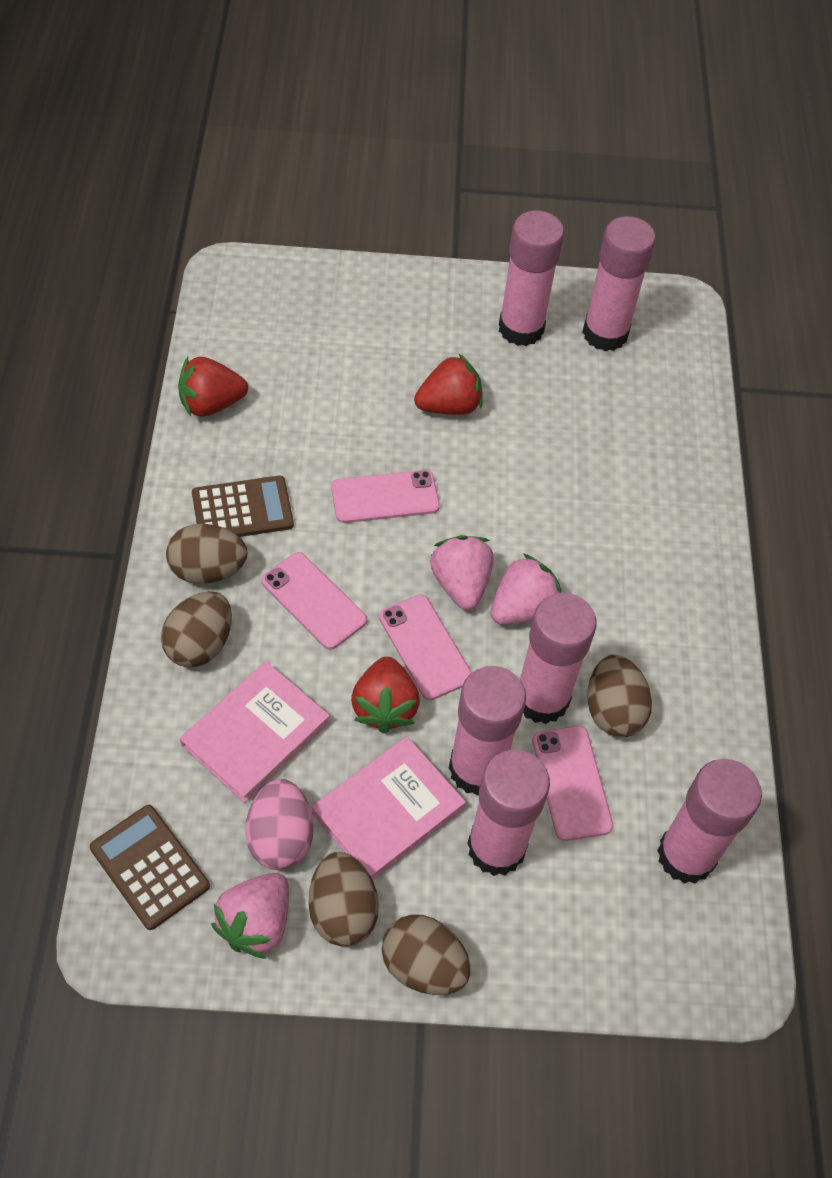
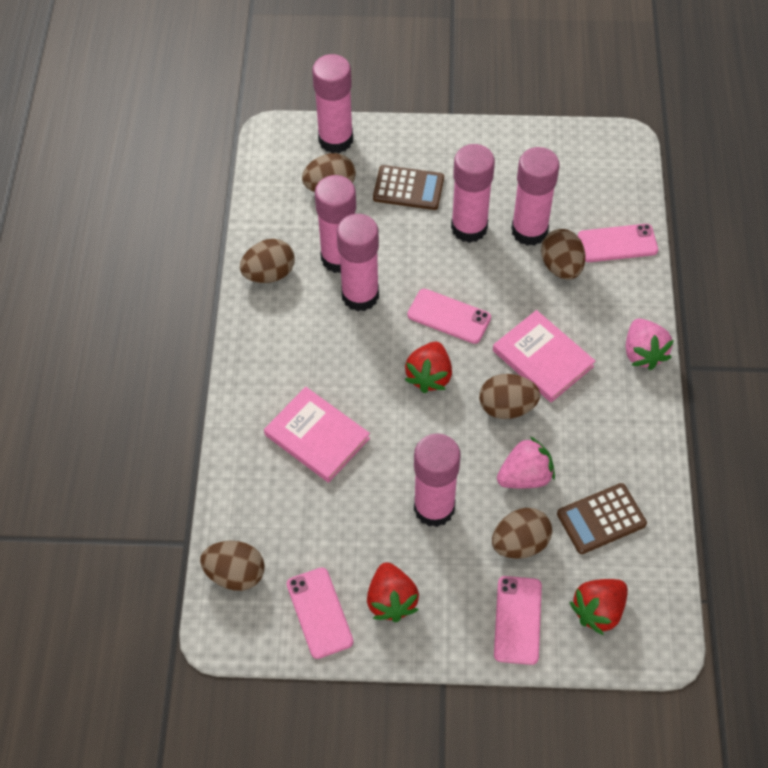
brown egg: [161,591,232,668] [166,524,248,584] [309,852,379,947] [382,914,470,995] [587,655,652,737] = 5 -> [200,541,265,591] [240,239,295,283] [302,153,356,192] [479,374,540,419] [492,508,552,559] [541,229,585,280] = 6
pink egg: [245,779,313,870] = 1 -> none = 0
pink strawberry: [211,873,289,959] [430,535,494,610] [490,554,561,625] = 3 -> [497,436,555,488] [626,319,674,370] = 2

